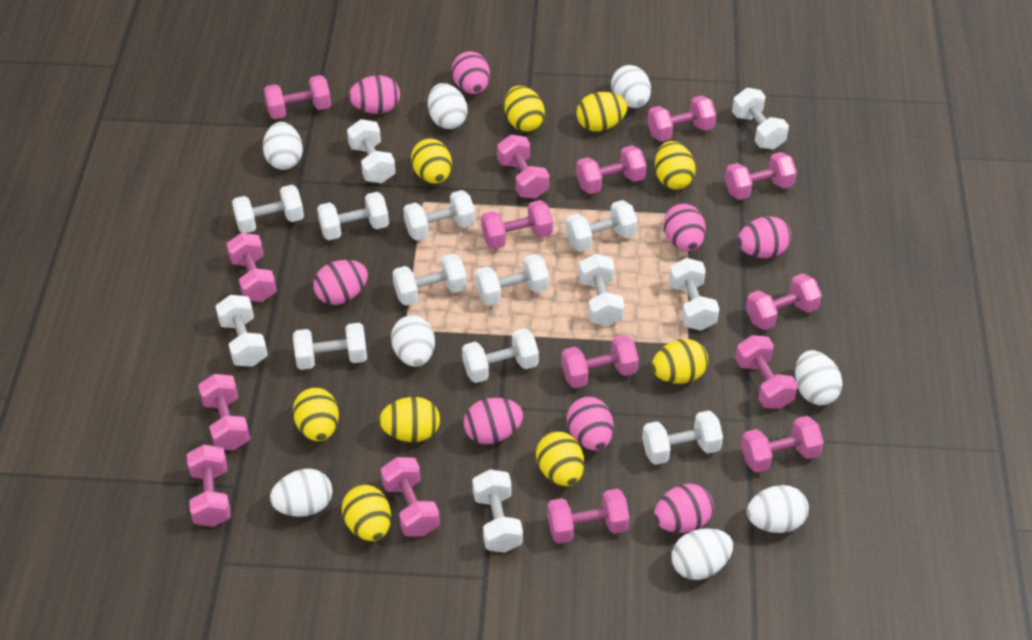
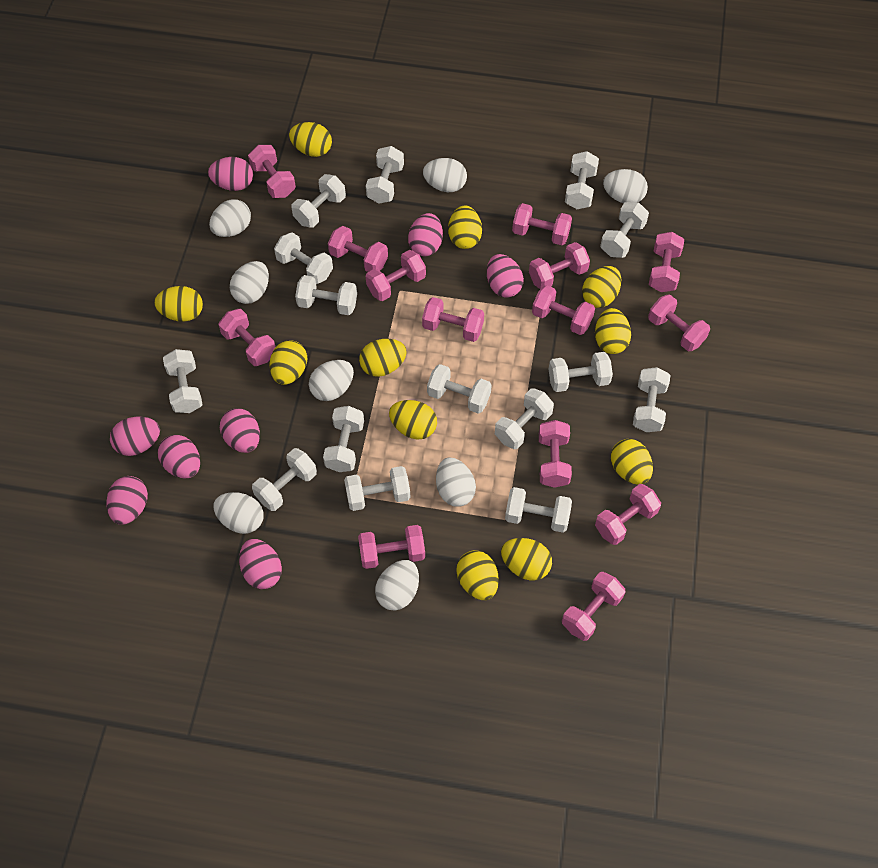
pink dumbbell: [187,444,231,527] [198,374,250,450] [227,233,277,302] [264,75,331,119] [381,457,440,537] [481,200,553,249] [497,135,549,199] [547,489,630,544] [561,335,639,388] [576,145,647,194] [647,95,716,141] [725,152,797,200] [735,335,798,409] [741,416,824,473] [746,273,822,330] = 15 -> [219,309,276,366] [248,145,296,198] [328,226,388,272] [358,525,425,569] [366,250,426,301] [422,297,484,342] [512,203,572,245] [529,242,590,289] [532,285,595,335] [539,420,572,488] [562,572,625,641] [595,484,661,545] [648,294,710,351] [649,232,684,292] = 14
yellow egg: [293,387,339,441] [341,485,391,541] [379,397,440,442] [411,138,452,184] [505,86,545,132] [536,431,584,486] [576,92,627,132] [652,339,708,384] [655,141,695,190] = 9 -> [154,286,203,322] [269,340,307,385] [289,122,332,157] [359,339,407,377] [389,400,437,440] [448,206,482,249] [456,550,499,600] [501,538,552,581] [582,266,621,308] [595,308,631,354] [611,439,653,485] = 11

